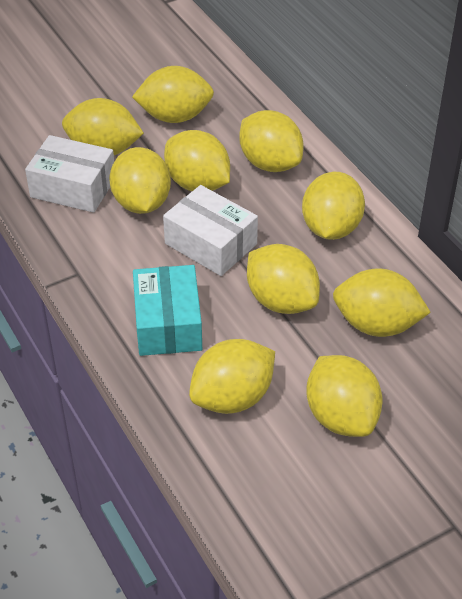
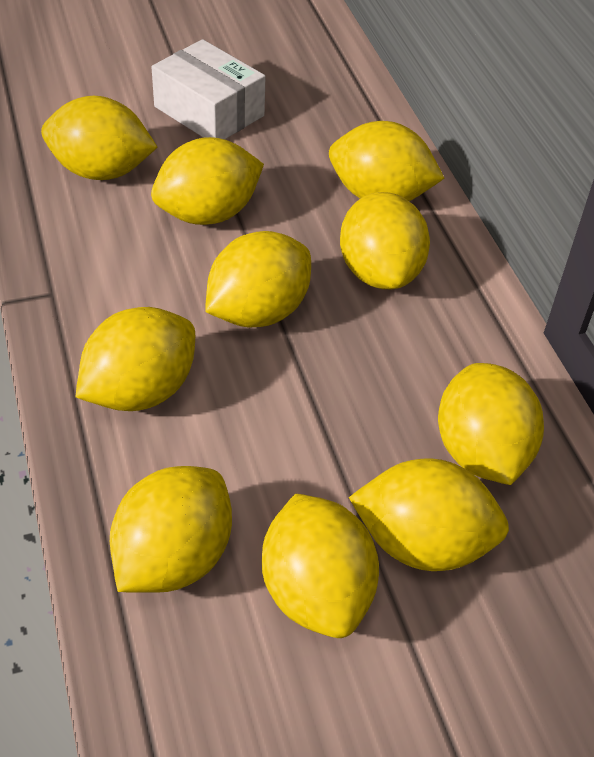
turquoise box: [133,265,202,356] = 1 -> none = 0
white box: [25,135,114,213] [163,185,258,276] = 2 -> [152,39,266,139] = 1

